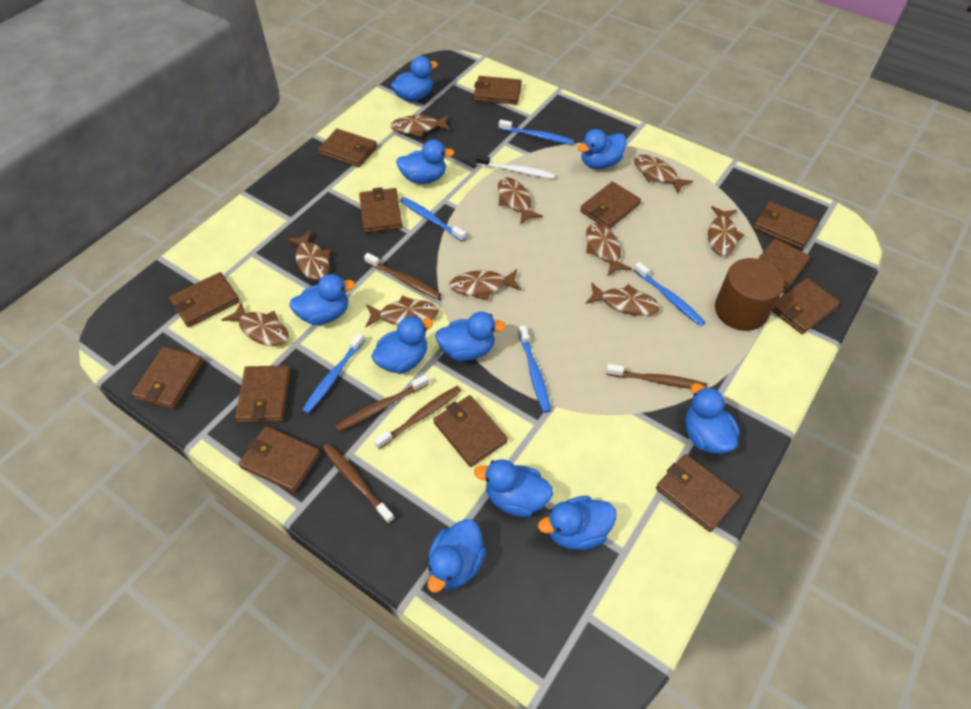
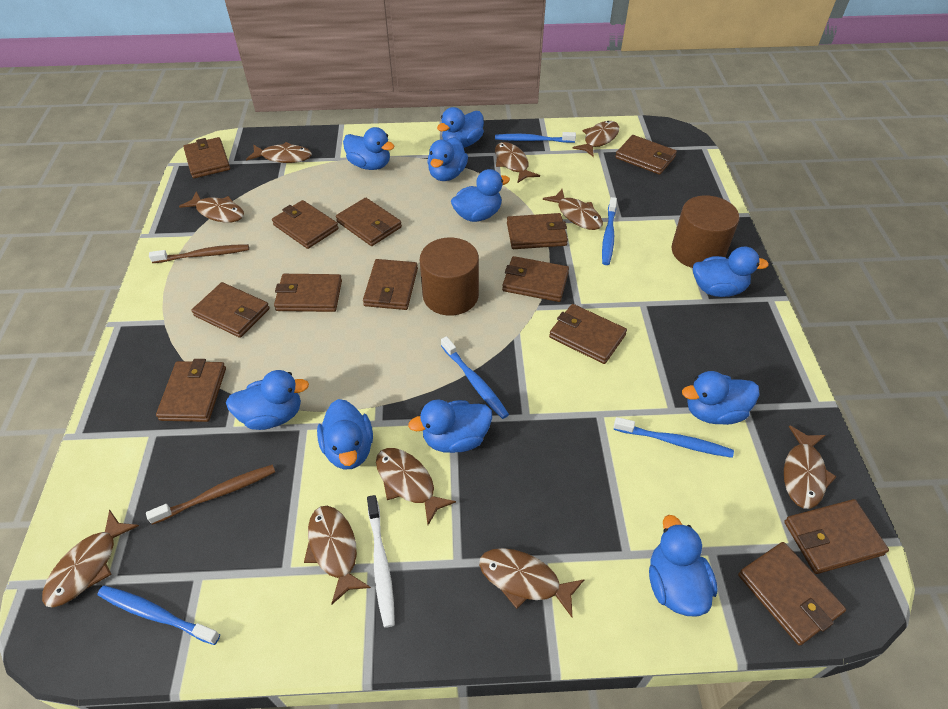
brown cylinder: [715,258,784,331] = 1 -> [420,238,479,316] [671,195,739,268] = 2
brown toothbrush: [323,444,395,524] [336,374,429,432] [364,253,442,299] [374,386,462,449] [606,364,707,389] = 5 -> [146,464,275,525] [149,244,249,263] = 2

